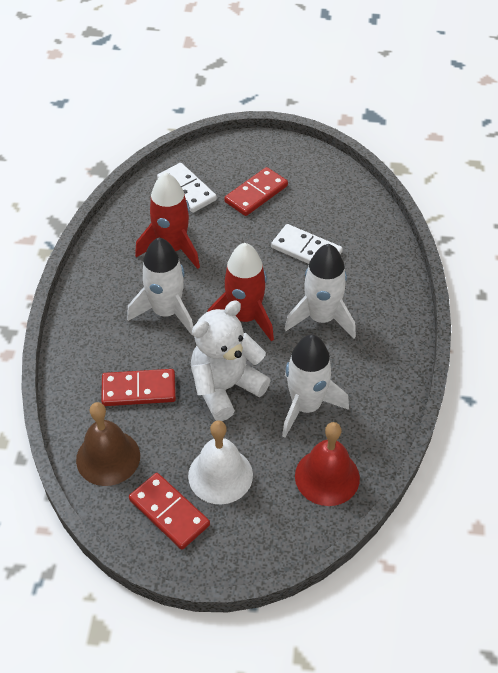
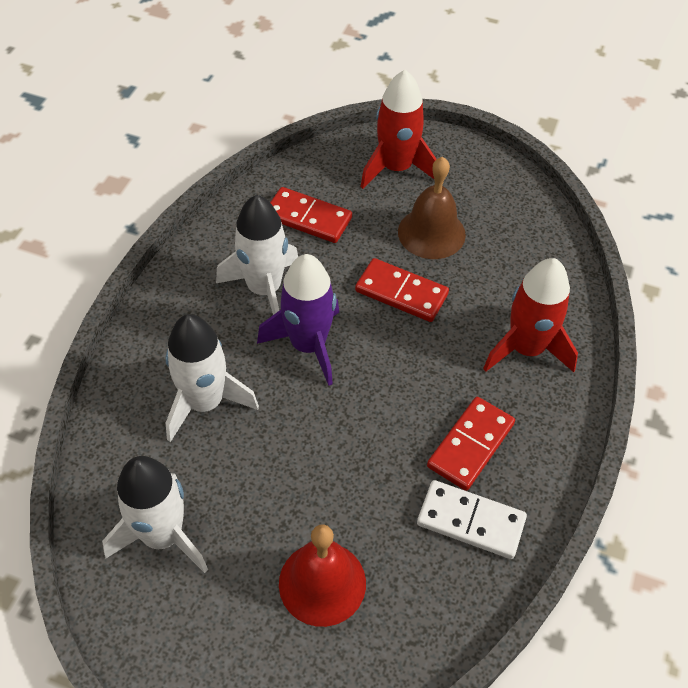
purple rocket: none = 0 -> [257,254,339,386] = 1
white bell: [188,420,253,504] = 1 -> none = 0
white domino: [157,163,217,213] [271,224,343,264] = 2 -> [417,480,527,559] = 1
white teddy bear: [191,301,271,421] = 1 -> none = 0

